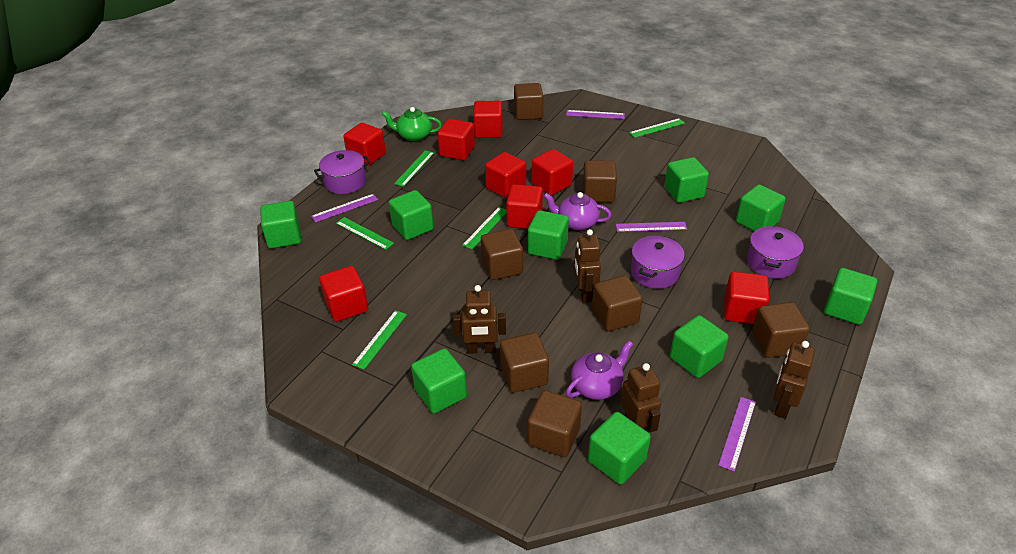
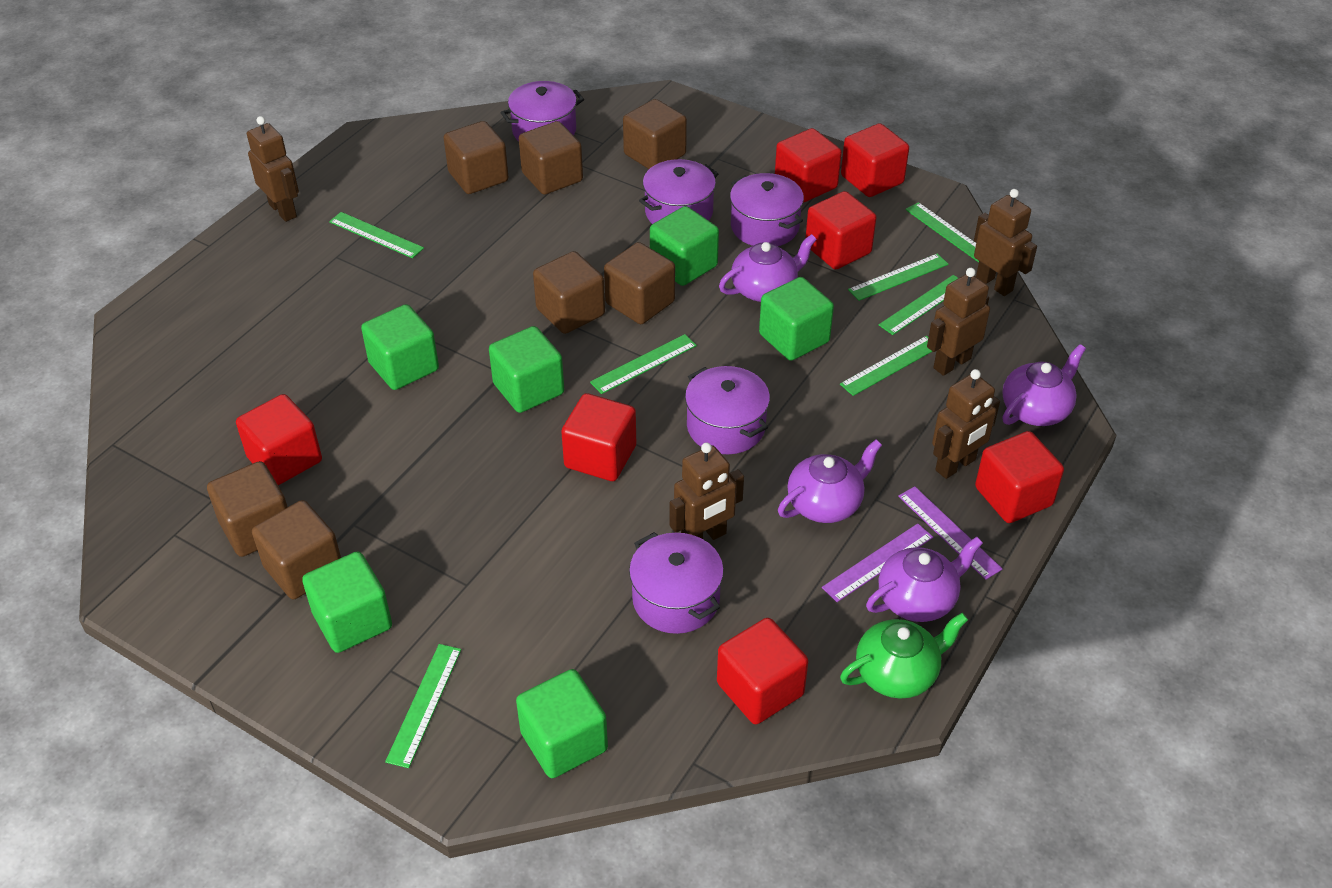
brown robot: [453,285,506,354] [574,229,601,303] [621,363,661,433] [773,341,815,419] = 4 -> [247,116,299,222] [670,443,744,540] [927,268,990,376] [932,369,1000,479] [974,189,1037,296] = 5
green cube: [260,201,301,249] [389,190,434,240] [411,348,467,413] [528,210,569,260] [588,412,651,484] [664,157,709,203] [670,315,729,378] [736,184,786,231] [824,268,877,325] = 9 -> [302,551,392,653] [361,304,439,390] [489,326,564,413] [516,669,608,778] [650,206,719,286] [759,277,834,361] = 6
green ruler: [336,217,394,250] [352,310,407,369] [394,150,434,187] [462,207,506,250] [629,118,685,138] = 5 -> [329,212,424,258] [385,644,461,768] [590,334,697,394] [840,336,933,396] [848,253,949,301] [879,275,958,335] [905,202,979,263] = 7
purple pot: [314,150,370,194] [631,236,685,289] [747,226,804,279] = 3 -> [501,81,584,142] [629,532,724,634] [639,159,719,224] [685,366,770,454] [730,173,804,246] = 5
purple ruler: [311,194,378,222] [566,110,625,119] [616,222,687,232] [718,397,756,472] = 4 -> [822,523,933,602] [898,486,1002,580] = 2
purple teapot: [544,192,611,230] [566,341,633,400] = 2 -> [719,234,817,302] [778,440,882,523] [866,537,983,622] [1002,344,1086,426] = 4
red cube: [319,266,368,322] [343,123,386,166] [437,119,475,160] [473,101,503,138] [485,152,526,199] [506,184,543,229] [532,149,573,195] [724,271,769,324] = 8 -> [236,394,322,485] [561,393,636,481] [717,618,808,724] [775,128,842,202] [805,191,876,270] [841,123,909,197] [975,431,1064,523] = 7

